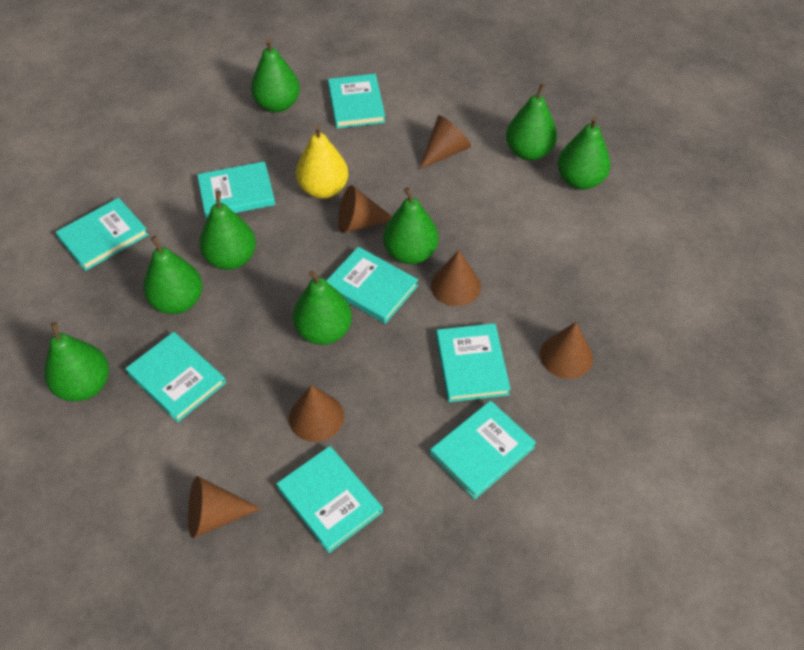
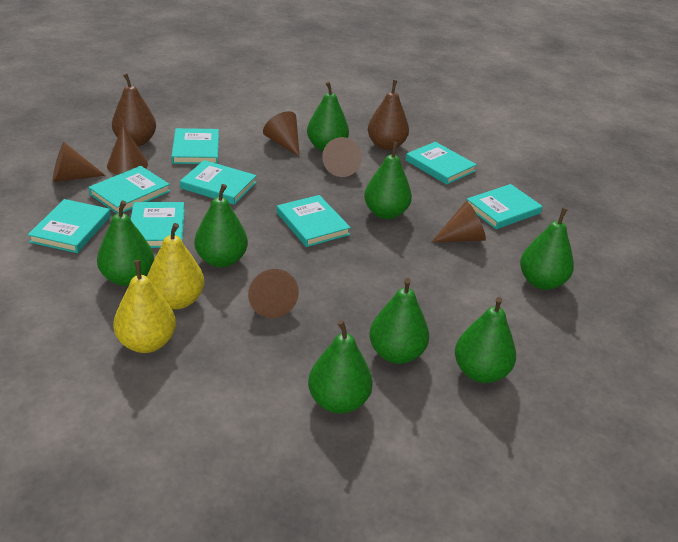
brown pear: none = 0 -> [112,73,156,146] [368,80,409,150] = 2
yellow pear: [296,125,348,199] = 1 -> [113,260,176,353] [147,223,204,309] = 2

